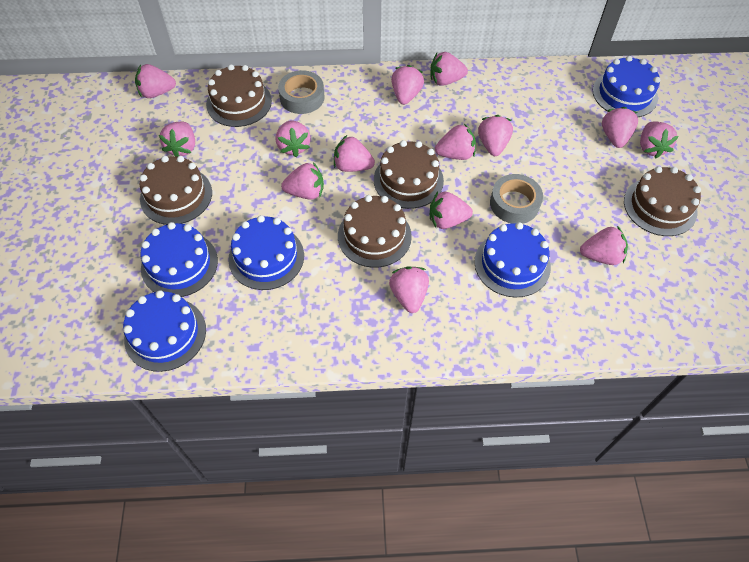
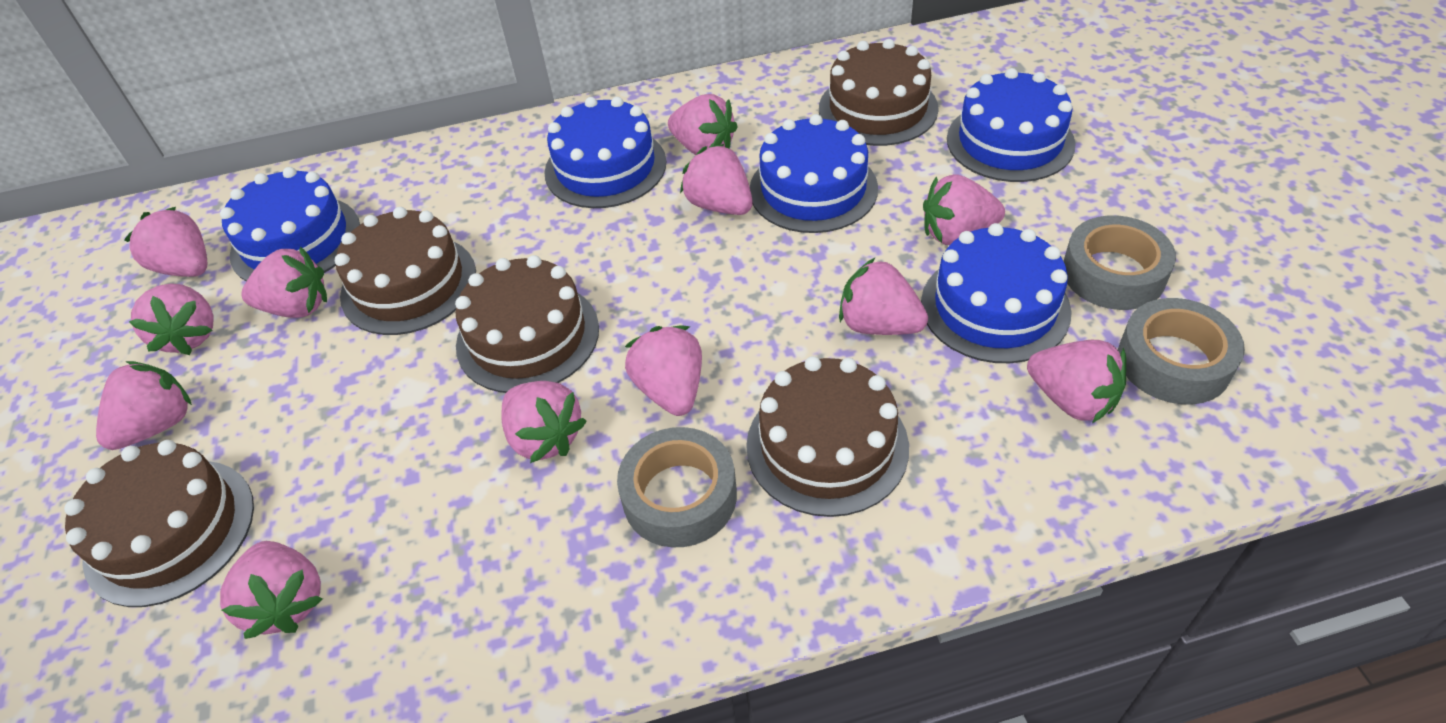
grey tape: [278,70,325,114] [490,174,543,224] = 2 -> [617,427,737,547] [1064,215,1176,310] [1118,298,1245,404] = 3
pink strawberry: [135,64,176,98] [159,122,195,157] [276,120,311,157] [281,162,324,200] [334,135,375,172] [389,266,429,313] [391,65,424,105] [430,191,473,229] [431,52,468,86] [435,124,476,160] [478,115,513,156] [580,226,628,265] [602,107,638,148] [640,121,679,158] = 14 -> [96,361,192,450] [124,207,207,277] [129,283,214,355] [220,541,323,639] [241,246,327,318] [501,381,587,463] [625,326,702,416] [668,94,738,155] [680,144,753,215] [839,257,928,335] [923,174,1005,245] [1027,340,1126,423] = 12

